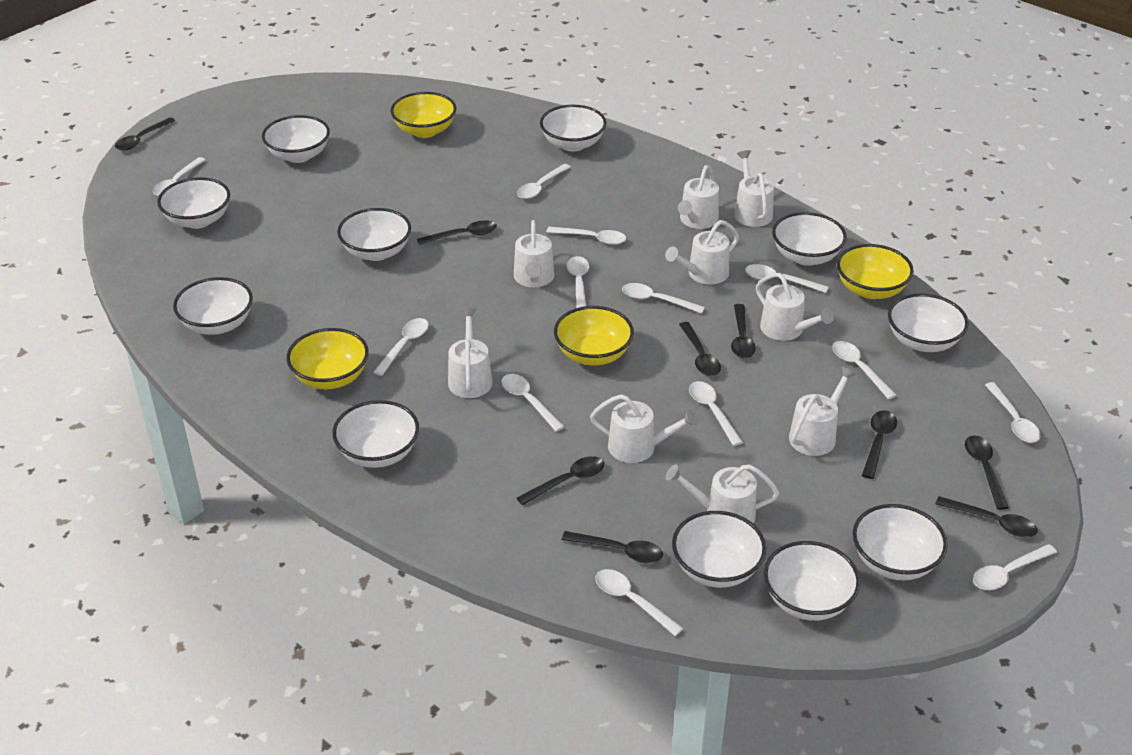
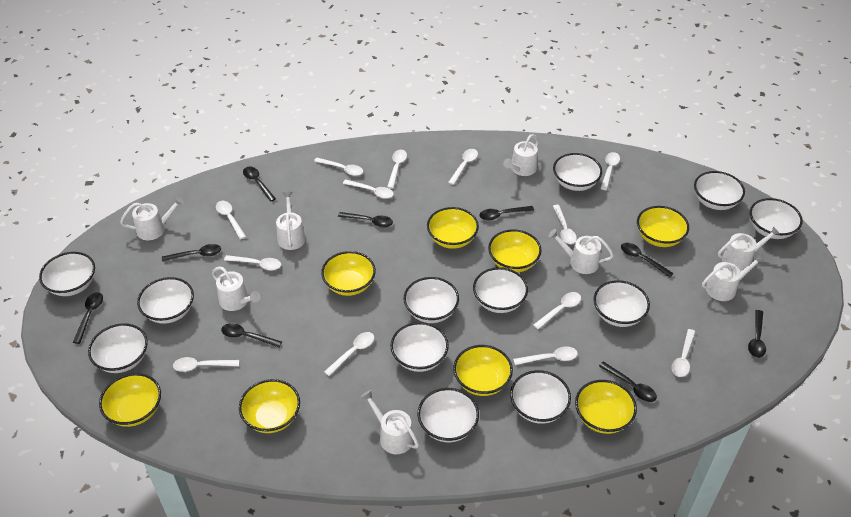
white bowl: [157,177,230,229] [173,277,253,335] [262,115,330,163] [332,400,419,468] [337,208,411,261] [540,105,607,152] [672,511,766,588] [764,541,860,621] [772,212,847,266] [853,504,948,580] [888,293,969,352] = 11 -> [39,252,95,296] [88,323,148,373] [137,277,194,324] [390,322,449,372] [404,277,459,323] [418,388,479,442] [473,267,528,313] [510,370,571,424] [553,153,602,191] [593,280,650,327] [694,171,745,210] [749,198,803,239] = 12
white watering can: [448,308,493,398] [514,220,554,287] [590,394,698,463] [665,220,739,285] [665,464,779,524] [678,165,719,229] [734,150,774,227] [756,273,834,341] [789,366,857,456] = 9 -> [120,196,184,240] [212,267,260,311] [276,192,306,250] [361,390,419,454] [503,134,539,176] [548,229,614,274] [702,254,764,301] [718,226,780,271] = 8
yellow bowl: [286,328,369,389] [390,92,456,138] [554,306,634,365] [837,244,914,299] = 4 -> [99,373,161,427] [239,379,300,433] [321,251,376,296] [427,207,479,249] [453,345,513,396] [488,229,542,272] [575,380,637,434] [637,206,689,247] = 8

